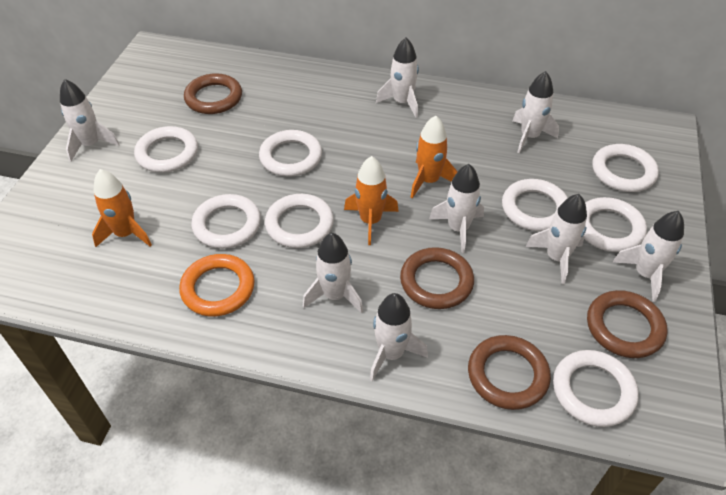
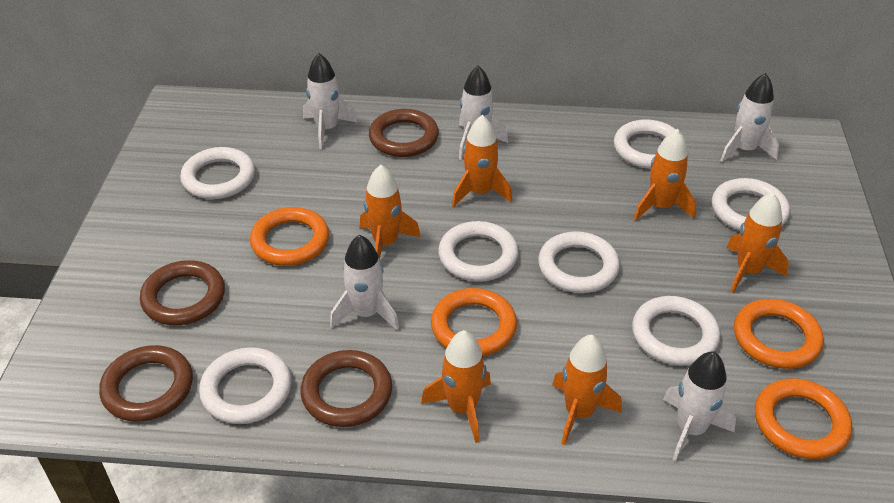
orange ring: [179,254,255,316] = 1 -> [250,207,329,266] [431,288,517,356] [734,299,824,369] [755,378,852,459] = 4
orange rocket: [92,169,152,247] [344,156,399,245] [411,115,458,198] = 3 -> [360,165,421,260] [421,330,491,443] [452,115,512,207] [552,335,622,445] [634,129,696,220] [727,192,789,293] = 6
white ring: [134,126,198,173] [191,194,261,249] [259,130,322,177] [265,194,334,248] [502,179,568,231] [553,350,639,427] [584,197,647,252] [592,144,659,192] = 8 -> [180,147,255,199] [199,347,292,424] [438,221,519,282] [538,231,620,293] [614,119,676,169] [632,296,720,366] [712,178,790,231] = 7
white rocket: [60,79,120,162] [303,233,363,313] [370,293,428,381] [376,38,419,118] [429,164,484,253] [513,71,559,153] [526,194,587,284] [613,211,684,302] = 8 -> [303,53,358,149] [330,234,399,330] [459,66,508,160] [663,352,736,462] [720,73,779,162] = 5

